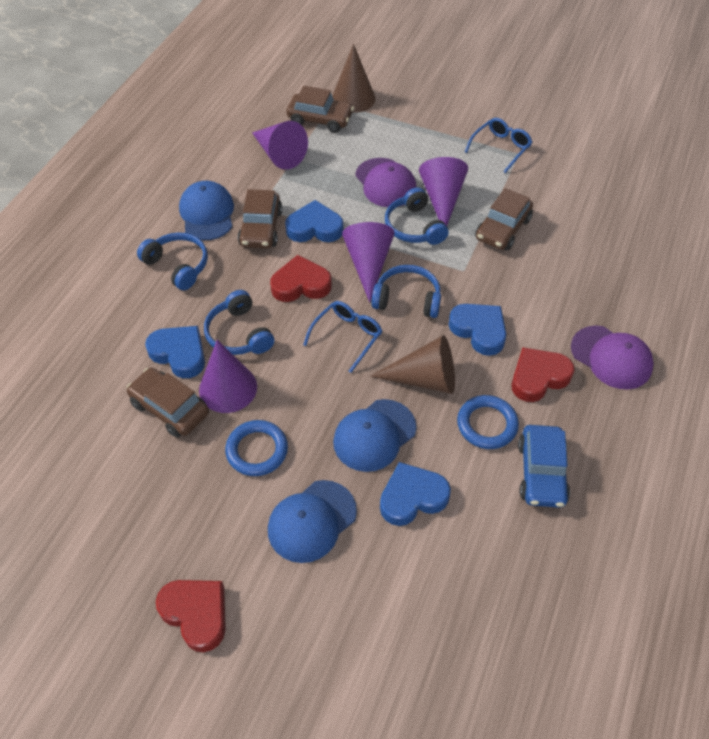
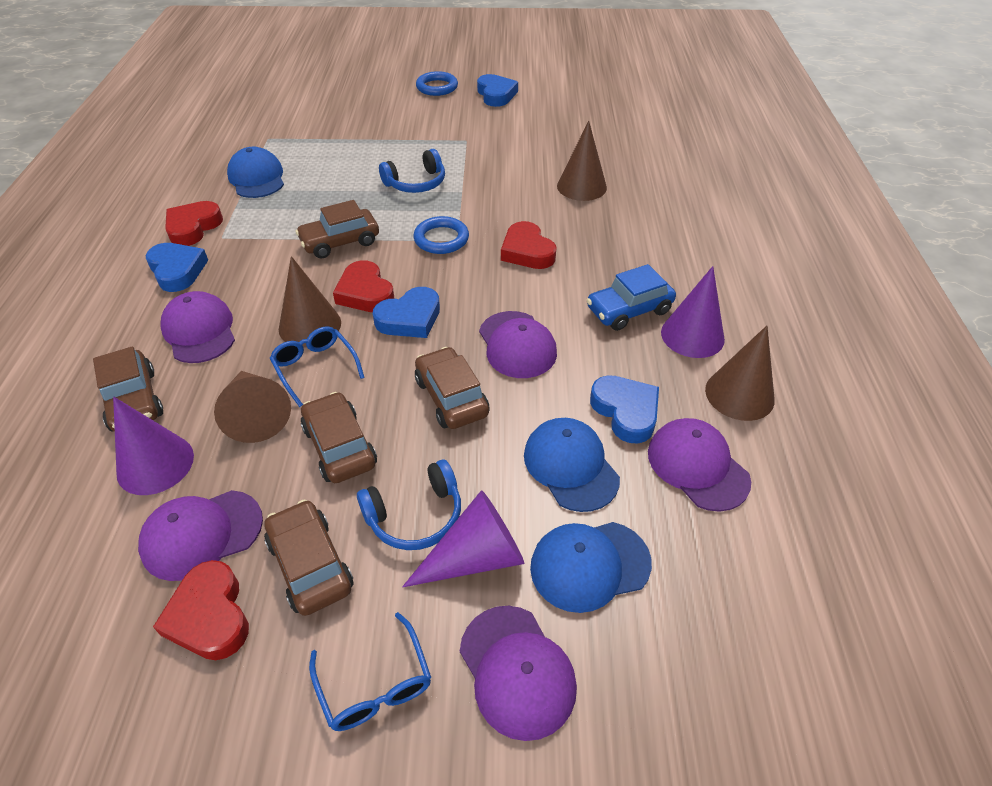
blue headphones: [137,233,208,290] [204,290,274,355] [372,265,441,318] [385,187,449,245] = 4 -> [357,460,461,550] [379,149,445,193] = 2
brown car: [126,368,209,438] [238,189,283,248] [286,86,354,133] [475,188,533,250] = 4 -> [93,346,163,432] [264,500,353,616] [295,200,379,259] [301,392,377,483] [415,347,490,429] = 5
brown cone: [332,44,375,113] [370,335,455,394] = 2 -> [214,371,291,443] [279,256,341,348] [557,121,607,201] [705,326,775,421] = 4
purple cap: [355,158,417,207] [571,325,654,390] = 2 -> [138,490,263,581] [161,291,235,363] [460,606,577,741] [479,311,557,378] [648,418,751,512] = 5
purple cone: [199,340,257,413] [252,121,308,170] [342,222,395,303] [419,157,468,226] = 4 -> [113,397,194,495] [402,490,524,587] [661,266,725,358] = 3
red heart: [156,580,226,652] [270,255,332,302] [512,347,575,402] = 3 -> [153,560,249,660] [165,201,223,246] [333,260,395,312] [501,221,557,269] = 4

